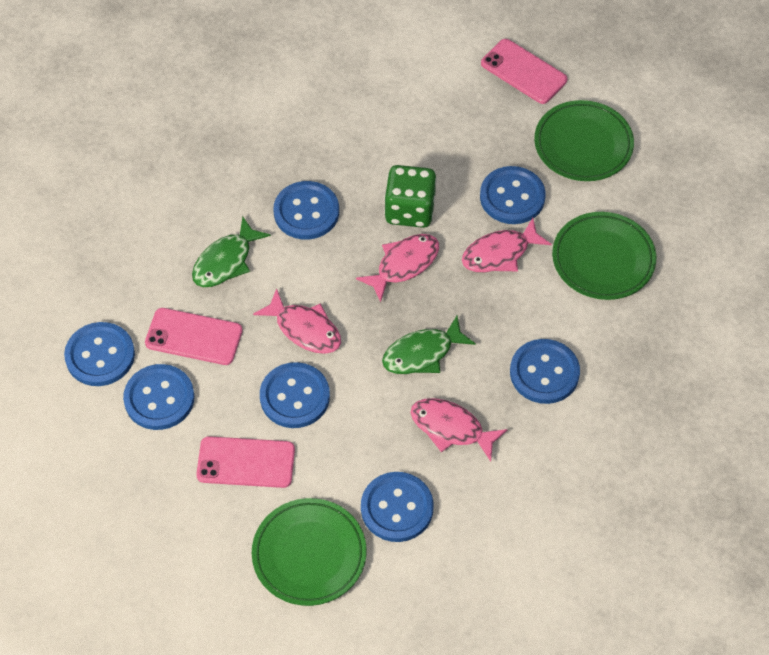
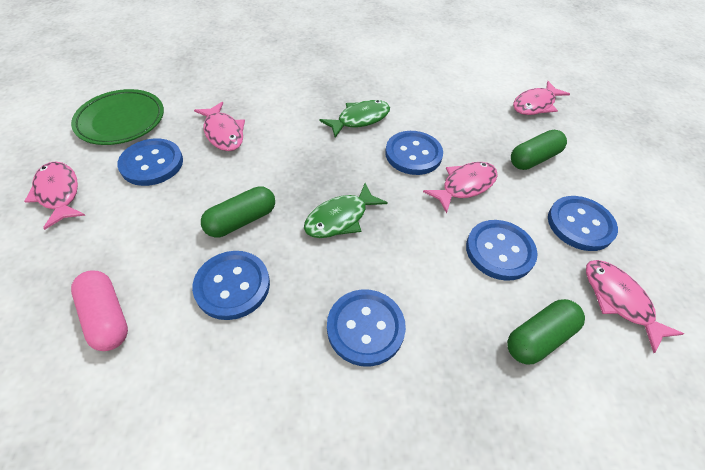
blue button: [64,322,135,386] [123,364,194,430] [260,362,330,428] [273,181,339,240] [361,472,434,542] [480,166,546,224] [510,339,580,404] = 7 -> [117,138,183,186] [192,251,270,320] [327,289,406,367] [385,131,443,175] [466,220,538,281] [548,196,618,251] = 6
green capsule: none = 0 -> [201,186,275,237] [507,299,585,365] [511,130,567,170] = 3
green dice: [384,165,437,228] = 1 -> none = 0
green plate: [252,498,367,606] [534,100,634,181] [552,212,656,300] = 3 -> [71,89,164,145] = 1
pink capsule: none = 0 -> [71,270,128,351] = 1
pink fish: [253,288,341,354] [356,234,439,302] [410,398,508,462] [462,218,552,272] = 4 -> [24,161,86,230] [194,102,245,151] [423,162,498,213] [513,81,570,115] [586,260,684,353] = 5
pink phone: [145,308,242,365] [196,436,295,488] [481,39,567,104] = 3 -> none = 0

